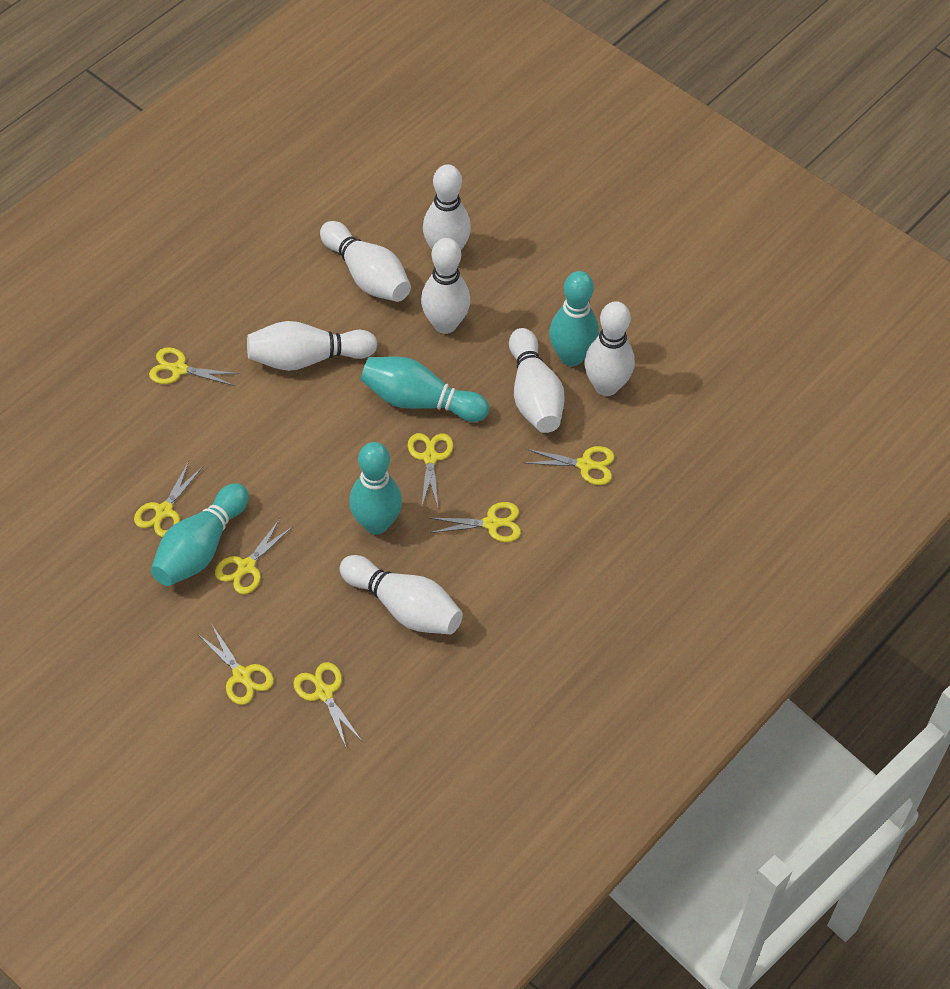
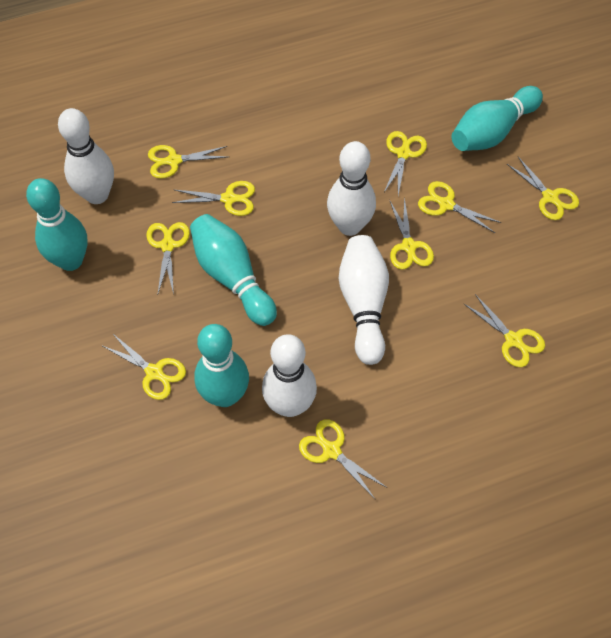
white bowling pin: [247,321,377,371] [320,221,411,302] [340,555,463,634] [421,238,470,334] [423,164,471,250] [509,328,565,433] [584,301,635,396] = 7 -> [58,108,114,204] [262,334,317,417] [327,141,376,236] [338,235,389,365] = 4
yellow scissors: [134,461,203,537] [149,347,239,386] [198,625,274,705] [215,519,293,594] [293,662,362,747] [408,433,453,509] [430,502,521,542] [526,446,615,485] = 8 -> [101,333,186,400] [146,222,190,294] [148,145,228,179] [172,181,255,216] [299,419,386,500] [384,131,427,195] [390,198,434,270] [418,181,502,233] [464,294,545,367] [507,157,579,220] = 10

